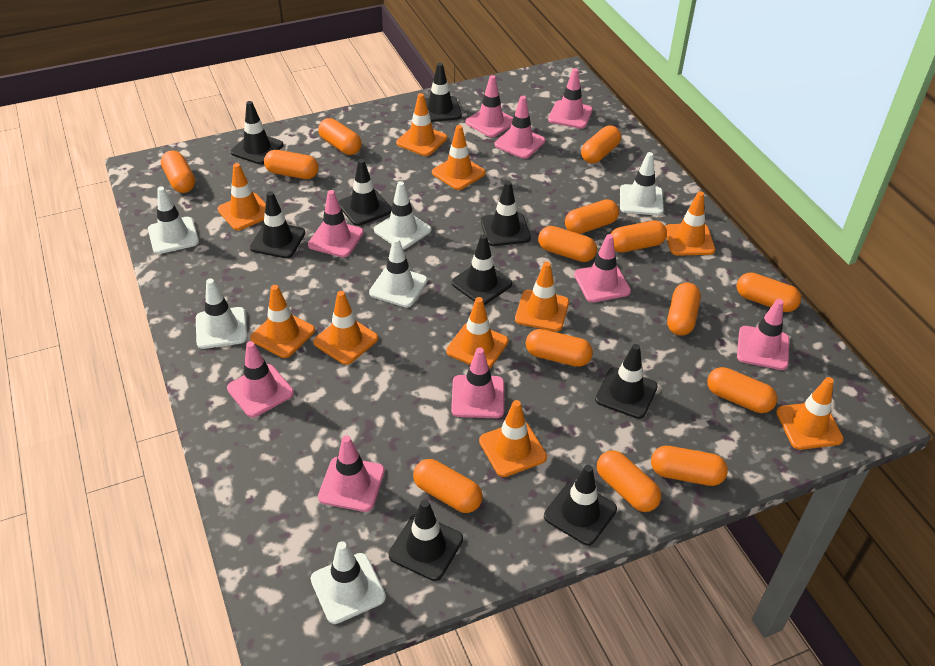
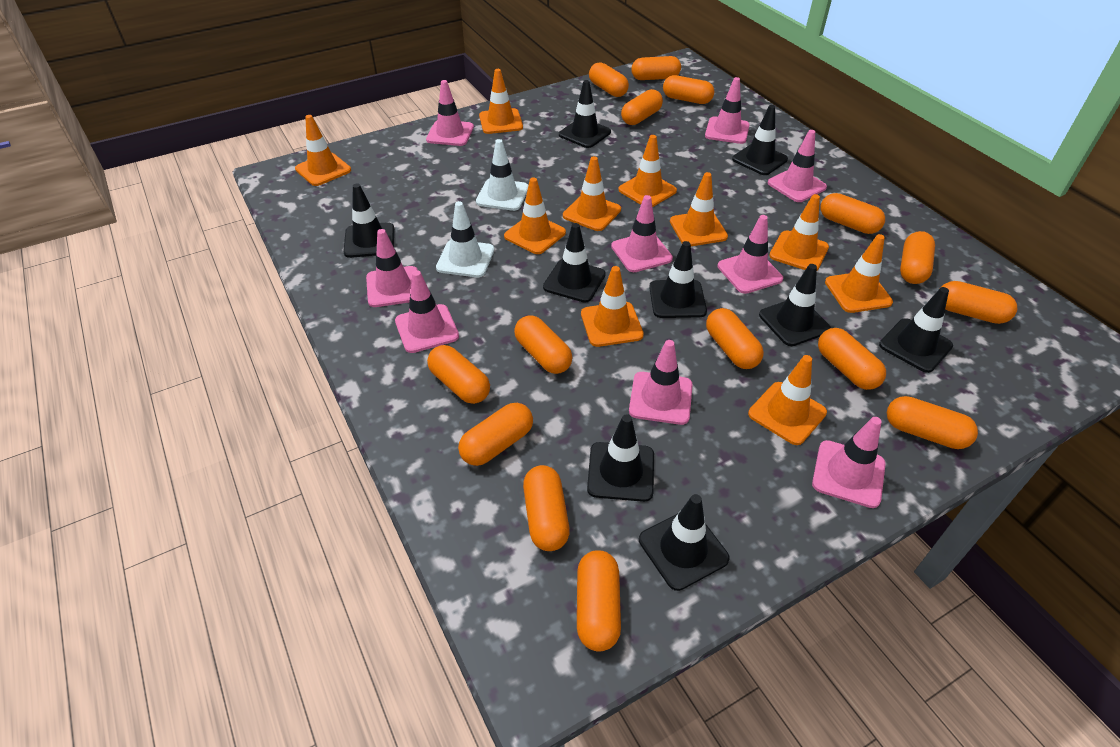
orange capsule: [161,150,195,193] [264,150,319,179] [318,118,362,155] [413,459,483,513] [526,329,593,367] [538,226,597,262] [565,199,619,234] [581,125,621,163] [597,450,661,512] [611,221,667,252] [651,446,728,486] [667,282,701,336] [707,367,777,413] [737,272,801,312] = 14 -> [427,345,490,404] [458,403,533,466] [514,315,572,374] [523,465,570,551] [577,550,621,652] [589,62,629,97] [621,89,663,125] [631,56,681,80] [663,75,714,104] [706,308,764,369] [818,328,886,390] [821,193,885,234] [887,396,978,449] [900,231,935,284] [942,281,1017,324] = 15
white traffic cone: [148,186,199,254] [196,278,248,349] [311,541,386,624] [369,237,427,308] [374,181,431,249] [620,152,664,215] = 6 -> [436,201,494,277] [476,139,528,211] = 2

